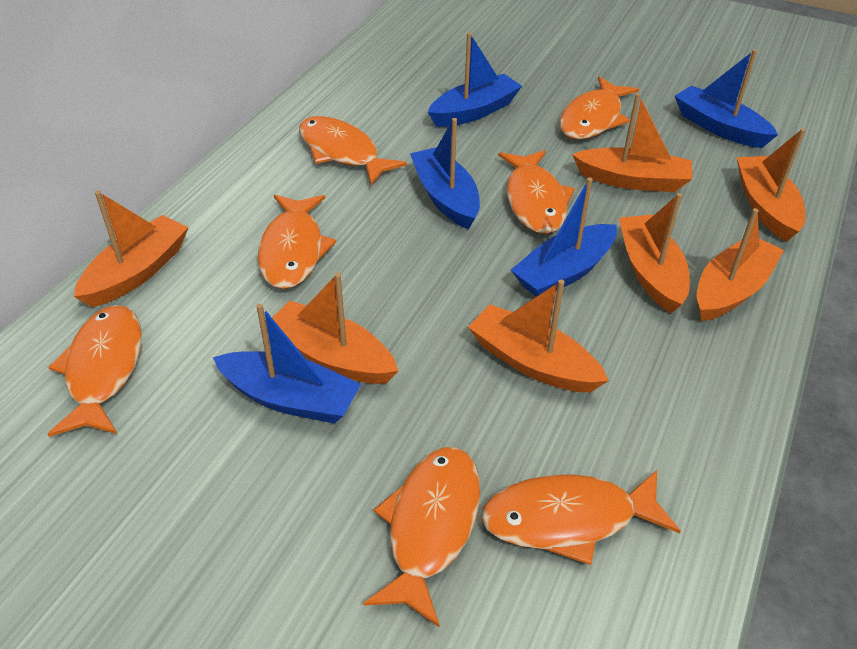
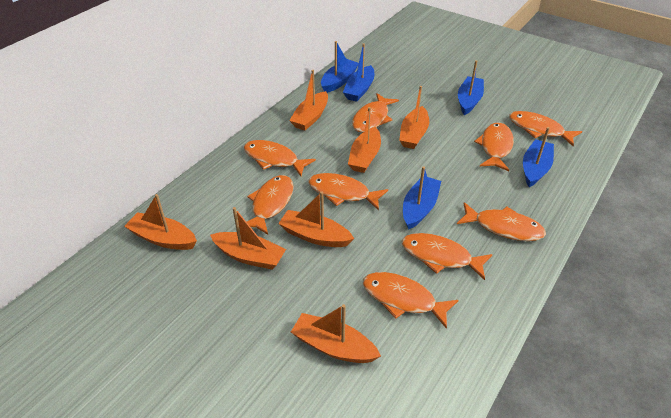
orange fish: [48,305,142,437] [258,195,336,289] [299,116,407,185] [363,447,480,628] [481,470,681,565] [498,150,575,234] [560,76,639,140] = 7 -> [244,140,316,176] [247,175,293,235] [308,173,388,210] [352,93,399,132] [363,272,459,329] [402,233,492,280] [457,202,546,241] [474,123,514,171] [509,111,582,146] = 9

